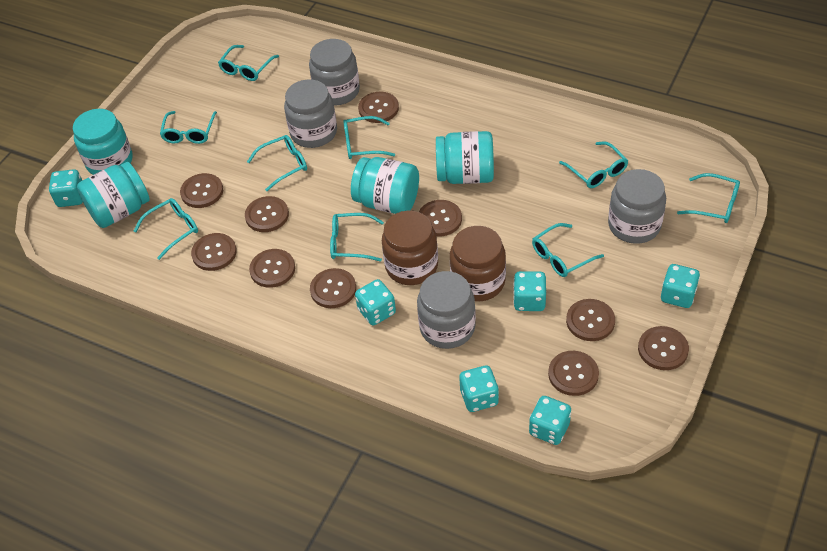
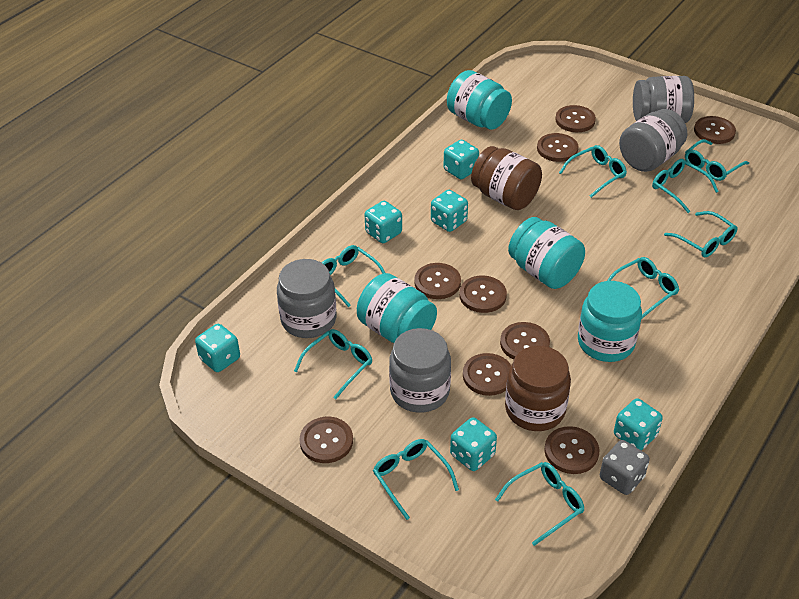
brown button: [180,173,223,208] [191,233,237,271] [245,196,289,232] [249,249,295,288] [310,268,356,308] [358,92,399,123] [419,200,462,237] [548,351,599,396] [566,299,615,341] [638,326,689,370] = 10 -> [299,417,353,463] [414,263,461,299] [459,276,507,313] [463,353,511,396] [500,322,550,360] [537,133,578,162] [544,426,599,474] [555,105,596,132] [694,116,736,144] = 9
grey dice: none = 0 -> [600,440,650,495] = 1

